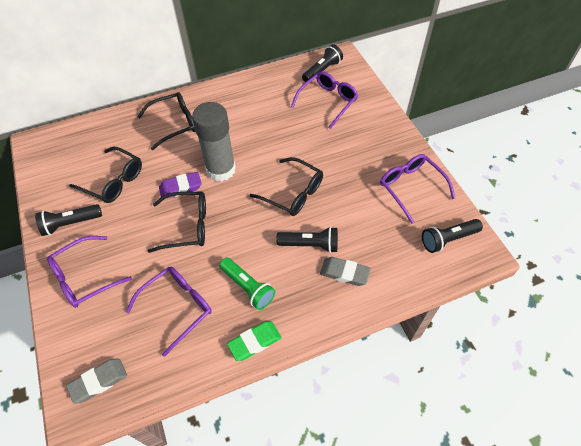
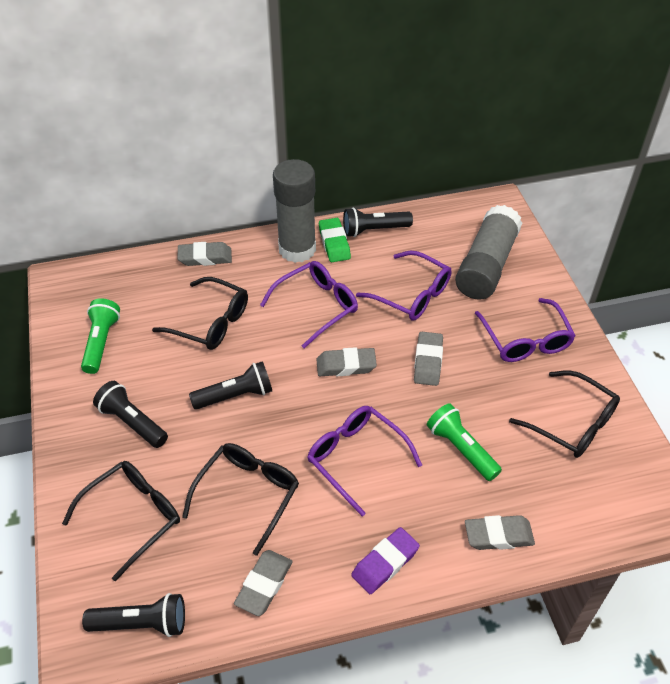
green flashlight: [219,257,275,310] = 1 -> [81,298,120,374] [427,403,502,481] = 2
grey eraser: [66,358,127,404] [320,257,371,286] = 2 -> [178,242,232,266] [234,550,293,616] [316,347,377,376] [414,332,443,386] [465,515,535,550] = 5
grey glue stick: [192,102,236,181] = 1 -> [273,159,316,263] [455,205,522,300] = 2

